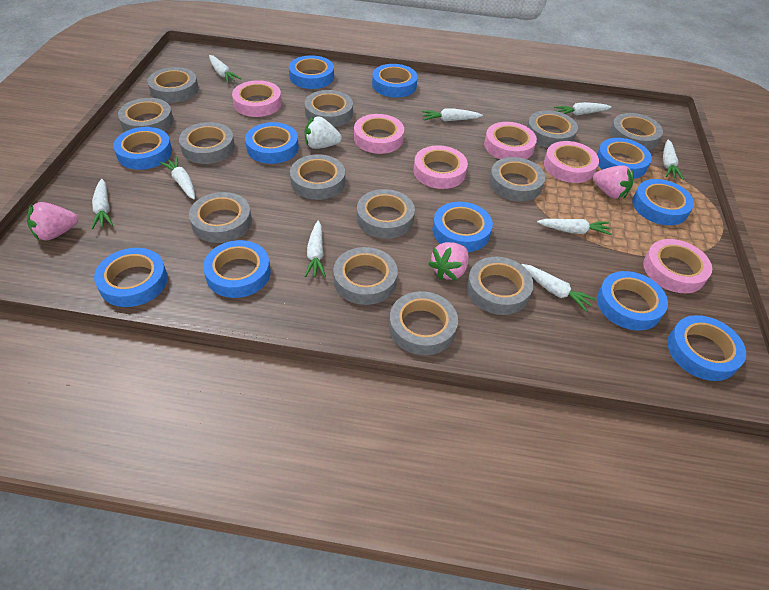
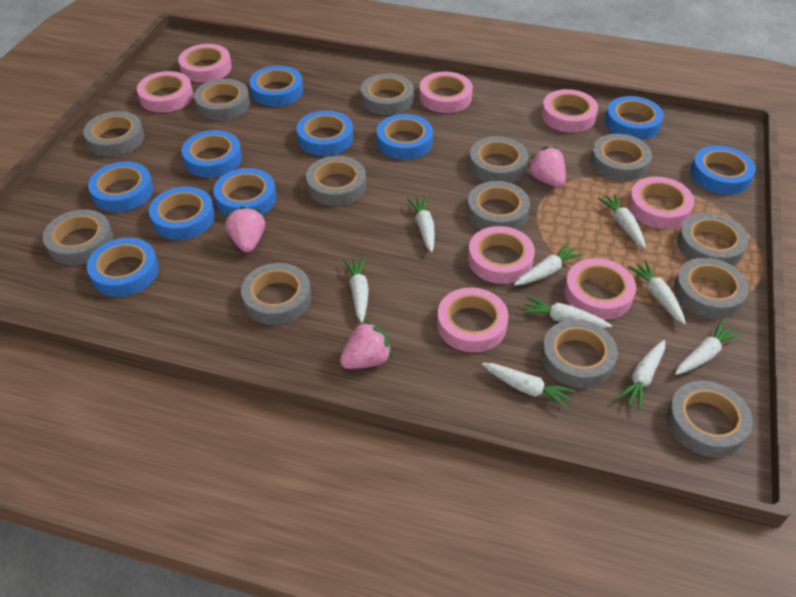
blue tape: [94,248,168,307] [113,127,172,170] [203,240,271,298] [245,122,299,164] [289,55,334,89] [372,64,418,98] [432,202,493,252] [597,138,652,179] [597,271,668,331] [632,179,694,225] [667,315,746,381] = 11 -> [87,238,159,297] [88,161,154,212] [149,186,215,240] [181,130,242,177] [213,168,276,216] [249,65,303,106] [297,110,353,156] [377,114,433,160] [605,96,664,140] [690,145,756,194] = 10
pink tape: [232,80,282,117] [354,114,404,154] [414,145,468,189] [484,122,537,159] [544,141,599,183] [643,239,712,293] = 6 -> [137,71,193,113] [178,44,232,83] [419,72,473,113] [437,288,509,352] [468,226,535,284] [541,89,598,133] [564,258,636,320] [628,177,694,229] = 8
white strawberry: [305,116,342,149] = 1 -> none = 0

